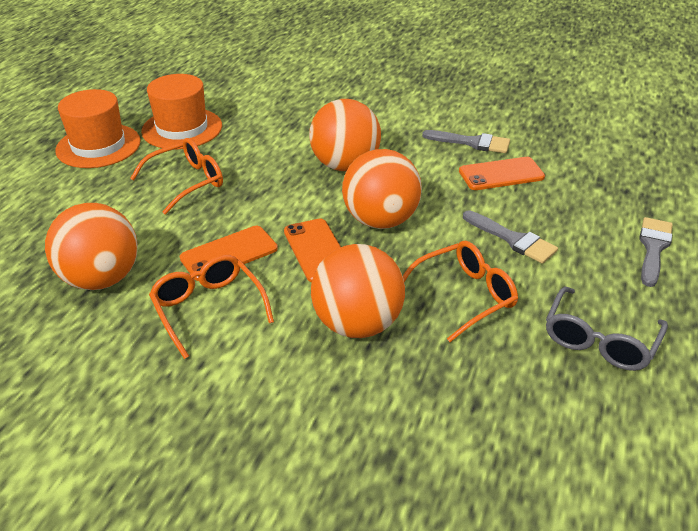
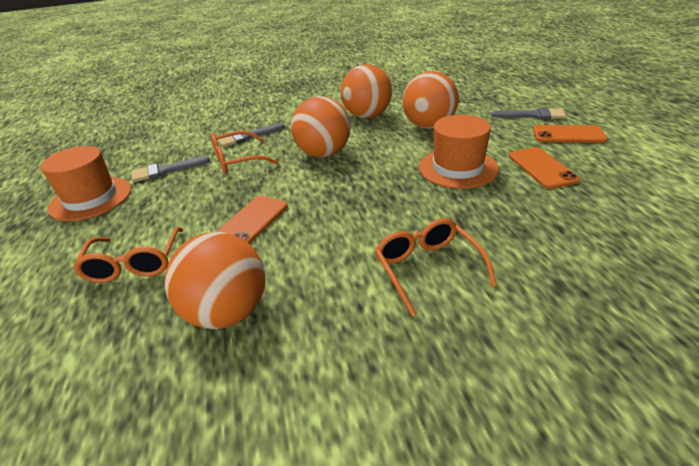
grey glasses: [546,287,668,371] = 1 -> none = 0

